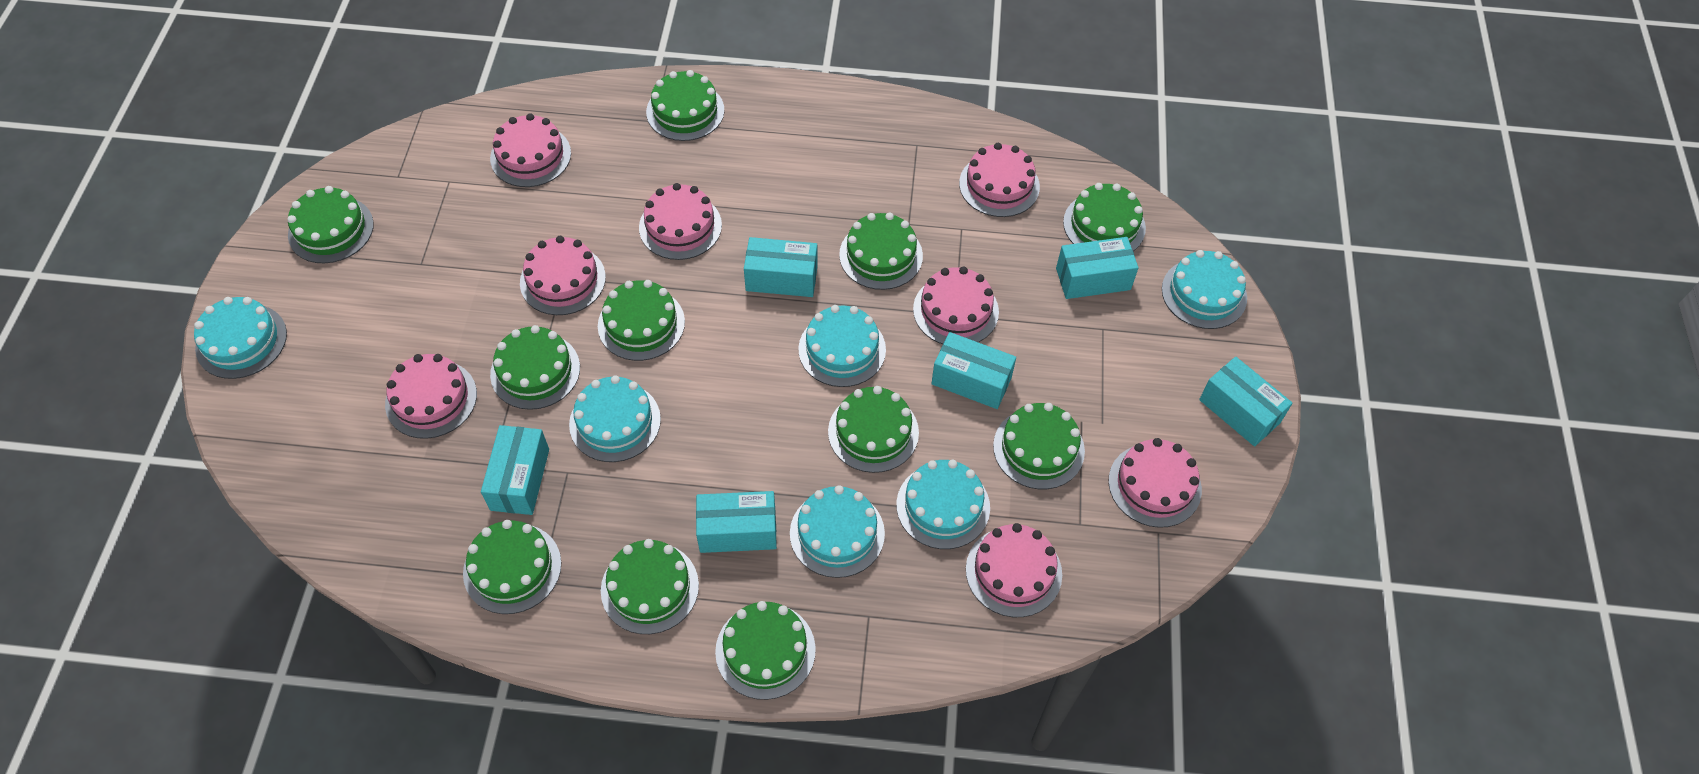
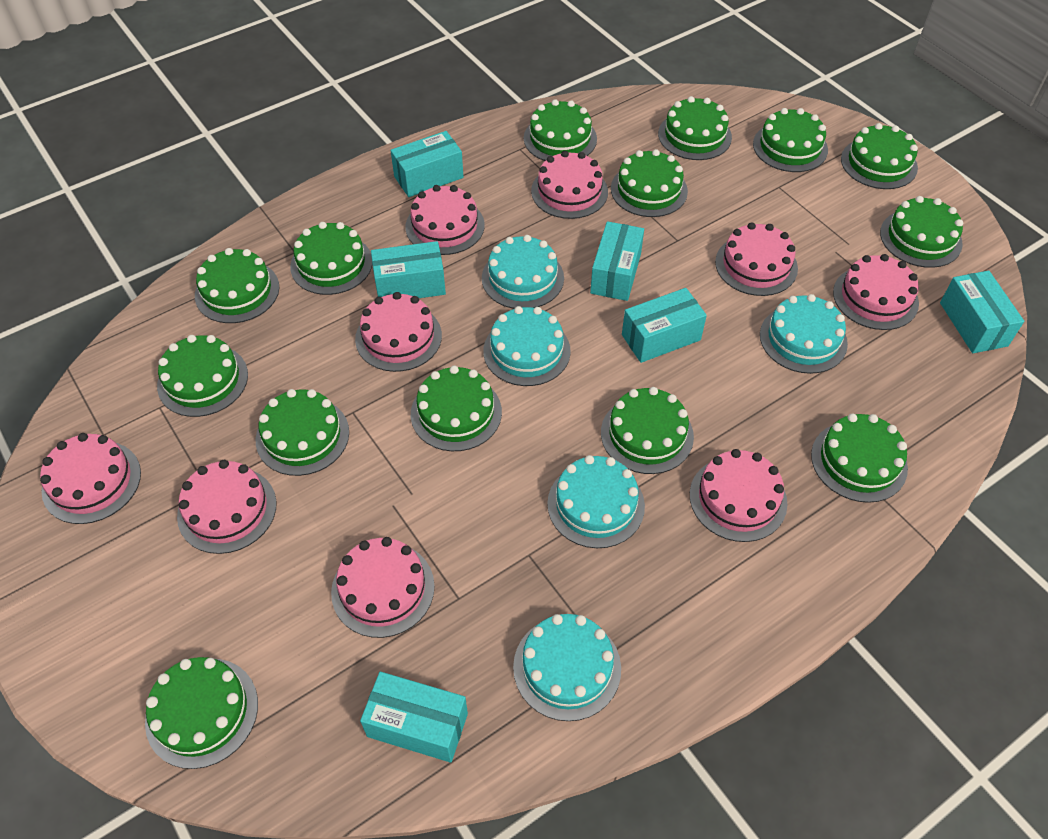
green cake: [287,186,374,263] [463,520,561,614] [490,325,580,410] [598,280,685,361] [601,539,699,634] [646,70,724,141] [715,601,816,700] [828,386,919,473] [839,212,923,290] [993,403,1085,489] [1063,183,1146,251] = 11 -> [145,657,258,769] [157,335,248,417] [195,248,279,323] [256,389,349,476] [290,222,372,295] [411,366,502,451] [524,99,597,161] [601,387,694,474] [611,149,688,217] [658,96,732,160] [753,108,828,172] [811,413,908,503] [841,123,918,189] [880,196,963,268] = 14
pink cake: [385,354,477,439] [490,113,571,187] [520,236,606,315] [639,183,722,260] [913,266,999,344] [959,143,1040,217] [966,523,1062,617] [1108,438,1202,528] = 8 -> [40,433,141,524] [177,460,277,554] [331,537,435,638] [355,292,442,372] [405,185,485,255] [531,151,608,219] [690,449,787,542] [715,222,798,296] [833,254,919,330] = 9
turquoise cake: [194,297,287,379] [569,375,661,462] [790,485,885,578] [798,305,886,387] [896,460,990,549] [1162,250,1247,329] = 6 -> [482,235,564,309] [483,306,571,386] [513,614,621,721] [547,455,645,548] [760,294,848,374] = 5

